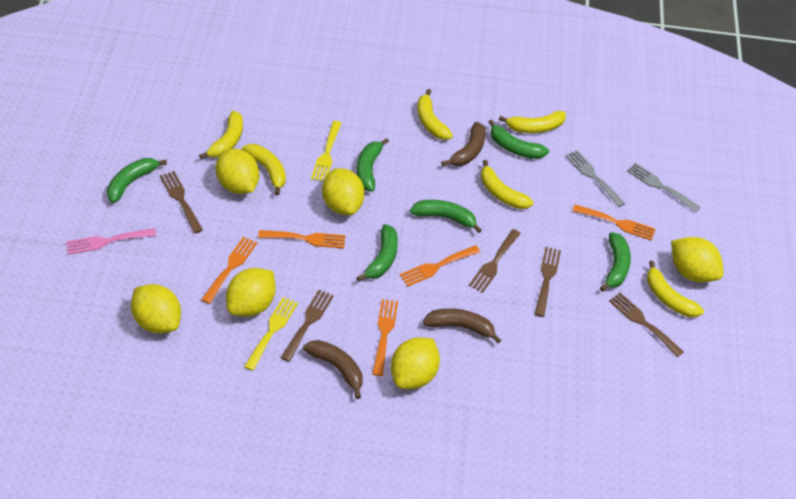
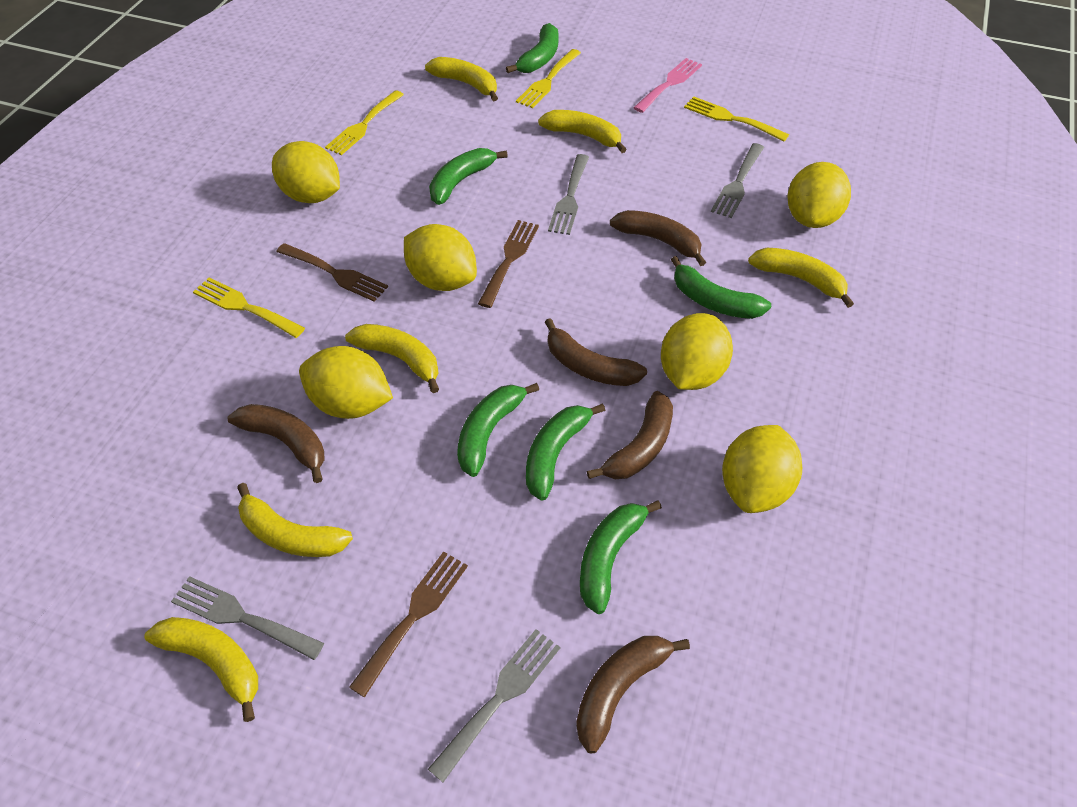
brown banana: [303,340,362,399] [423,308,501,343] [441,122,486,166] = 3 -> [228,404,325,483] [545,318,647,386] [576,636,690,753] [587,391,673,479] [610,210,706,266] = 5
brown fork: [160,171,203,233] [281,290,334,362] [469,229,521,293] [534,247,561,317] [609,293,684,357] = 5 -> [276,243,388,302] [349,551,468,697] [478,220,539,308] = 3
grey fork: [565,150,625,207] [627,163,701,212] = 2 -> [171,576,324,660] [428,629,560,782] [548,154,589,235] [711,143,764,218] = 4
orange fork: [201,237,257,304] [258,230,345,249] [372,299,398,376] [399,245,480,287] [572,205,655,241] = 5 -> none = 0
yellow fork: [244,297,298,371] [311,121,342,181] = 2 -> [193,277,305,338] [325,90,404,155] [516,49,581,108] [684,96,789,141] = 4

